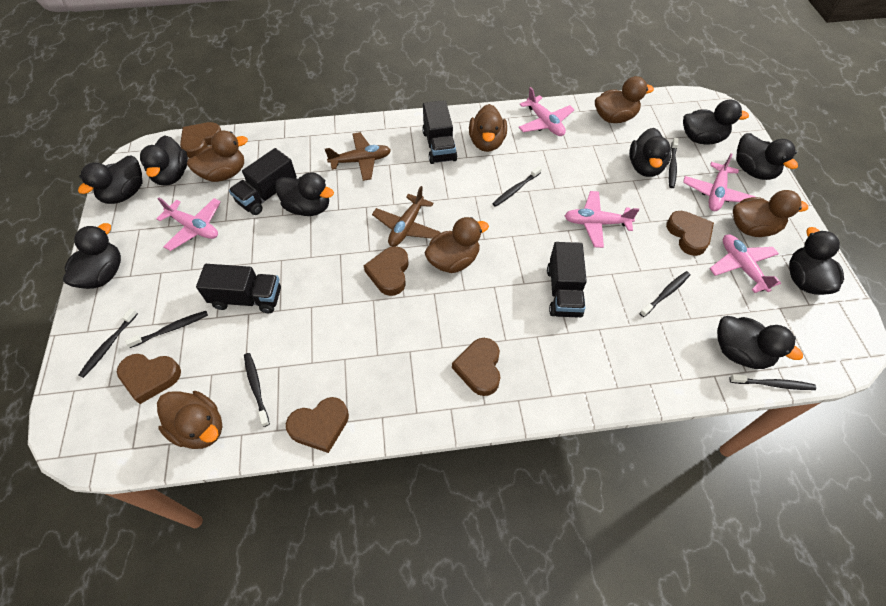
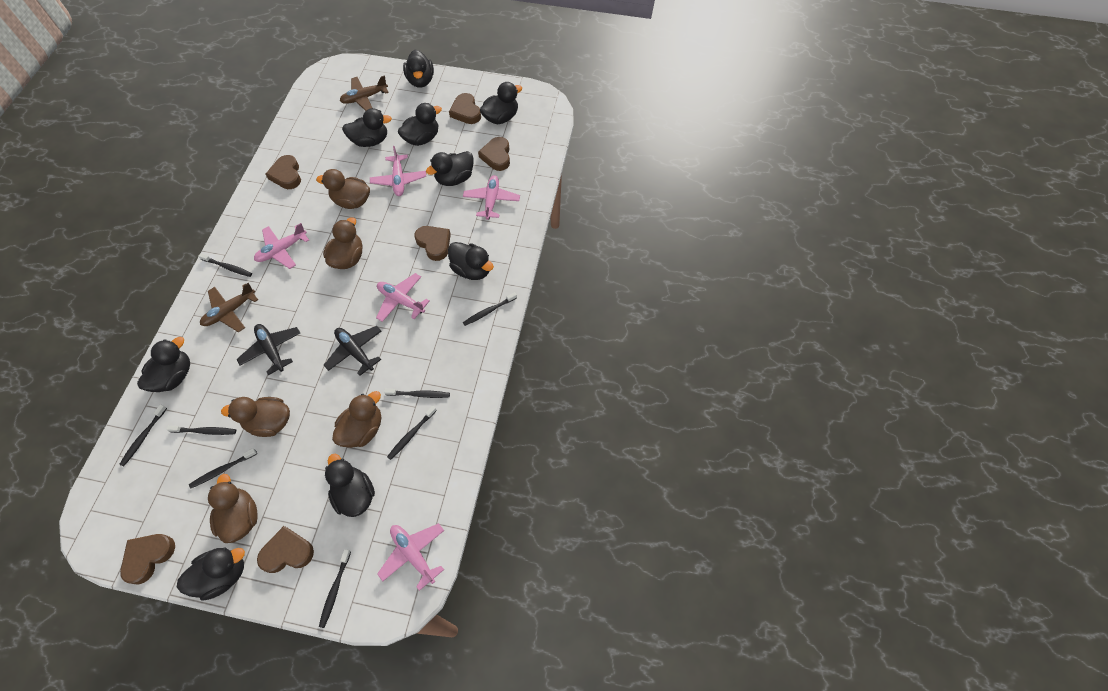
black plane: none = 0 -> [237,324,300,375] [324,326,381,376] = 2
black toothbrush: [78,308,138,378] [125,311,208,348] [244,353,270,427] [492,166,542,207] [639,271,690,317] [669,138,679,188] [729,374,816,390] = 7 -> [119,404,167,467] [166,426,236,435] [189,448,257,488] [198,253,252,277] [319,549,351,628] [384,389,450,398] [387,406,437,460] [463,292,517,326] = 8
black truck: [196,264,281,313] [229,148,297,215] [422,100,457,164] [547,242,587,317] = 4 -> none = 0
brown duck: [157,391,223,449] [187,131,248,182] [425,217,489,273] [469,104,507,152] [595,76,654,123] [733,190,808,237] = 6 -> [208,474,257,543] [221,397,290,437] [316,169,370,209] [323,217,363,269] [332,391,381,448] = 5

